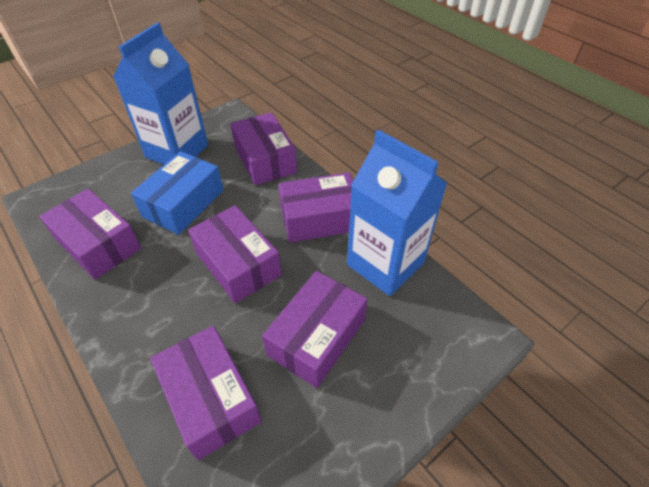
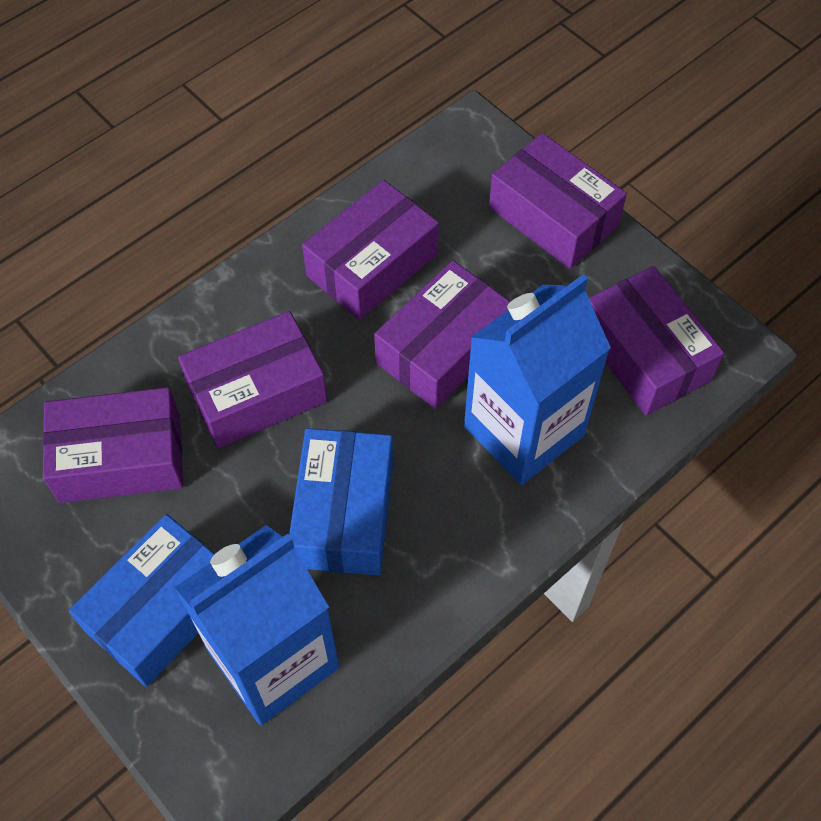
blue box: [131,151,224,235] = 1 -> [69,514,215,687] [289,428,393,575] = 2

